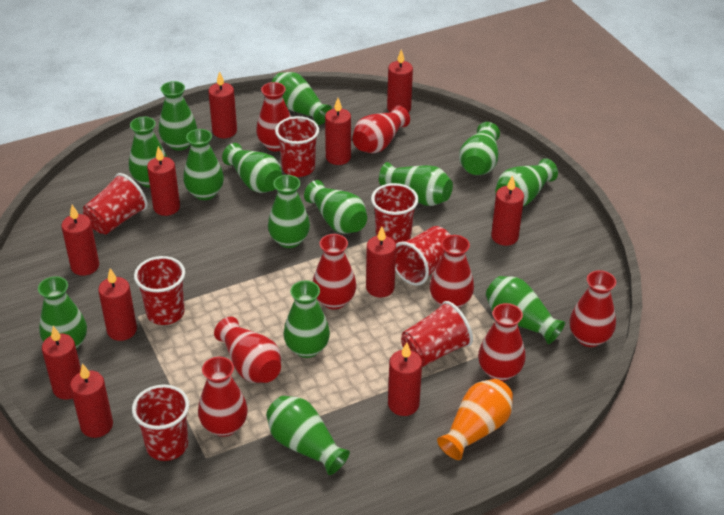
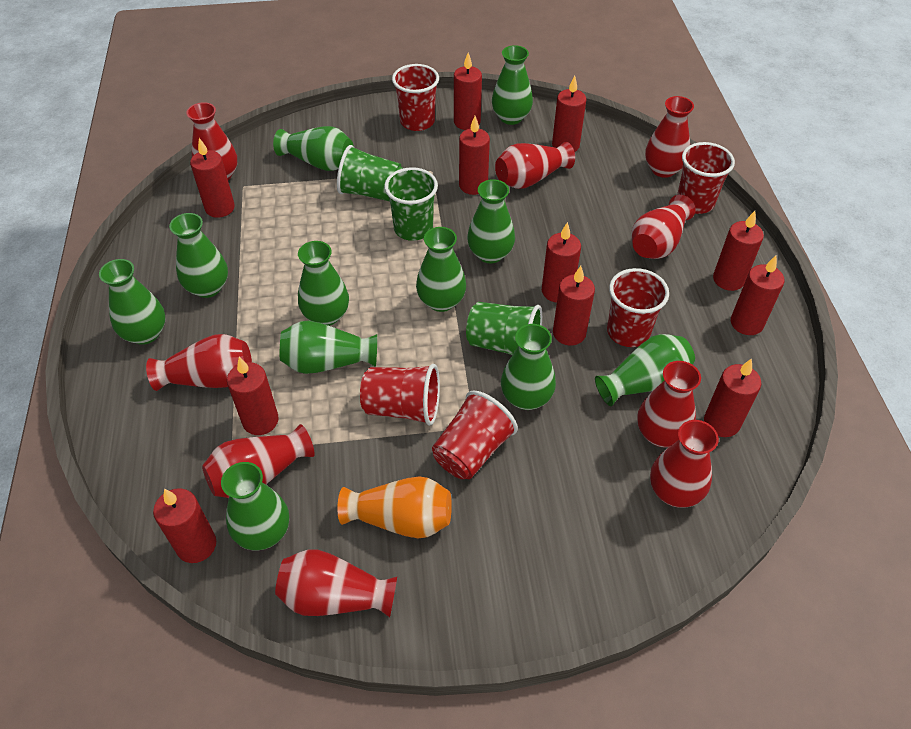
green cup: none = 0 -> [337,145,403,201] [384,167,438,241] [466,302,542,355] = 3
green vase: [38,276,87,350] [129,117,167,188] [159,81,197,151] [183,129,224,200] [222,143,282,193] [266,396,350,475] [268,175,310,248] [271,72,332,125] [283,280,330,358] [304,180,367,234] [379,162,453,206] [459,122,500,175] [486,276,565,344] [495,158,558,206] = 14 -> [99,259,166,345] [169,213,228,298] [221,462,289,550] [273,126,353,171] [280,321,377,374] [298,241,349,326] [416,227,466,312] [467,179,515,263] [492,45,533,125] [501,324,556,410] [595,334,695,406] = 11
red cup: [83,173,148,234] [132,384,189,461] [134,256,185,325] [275,116,319,177] [371,183,418,243] [395,226,450,286] [401,301,473,367] = 7 -> [360,364,440,426] [392,64,439,131] [432,391,518,479] [607,268,669,347] [677,142,735,214] = 5
red vase: [198,357,248,437] [214,317,281,383] [256,82,291,151] [313,234,356,310] [352,106,410,153] [430,235,474,308] [478,303,525,381] [570,270,616,347] = 8 -> [146,334,252,391] [186,102,237,181] [202,424,315,498] [275,550,397,617] [495,142,575,189] [631,195,695,259] [637,361,701,447] [645,96,694,178] [650,420,719,508] = 9

